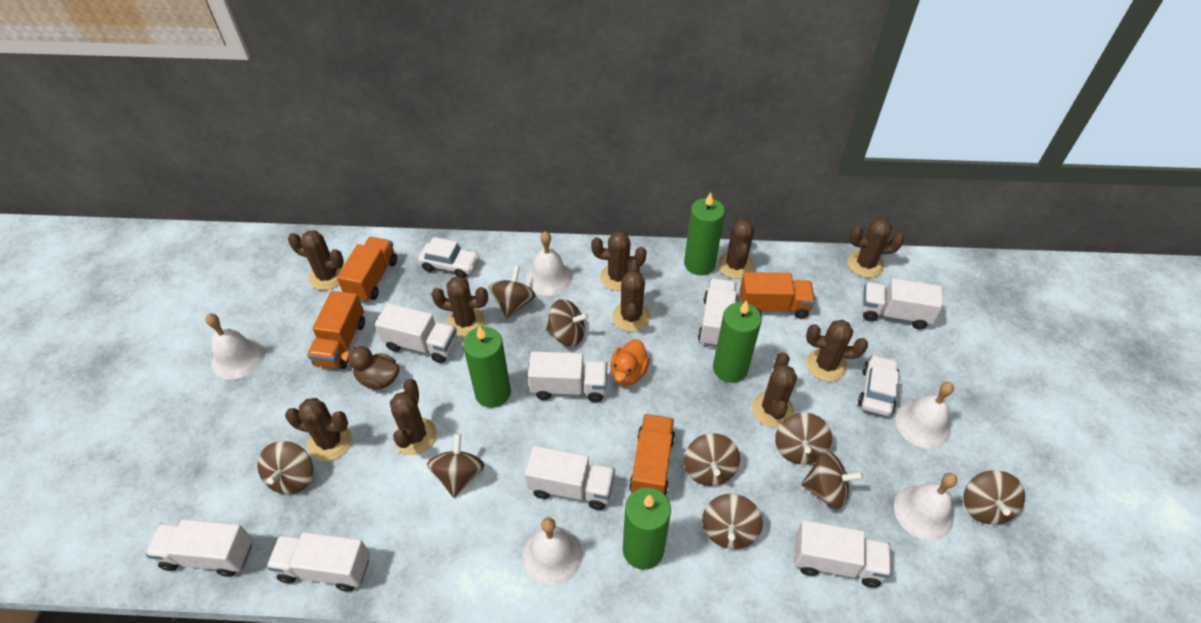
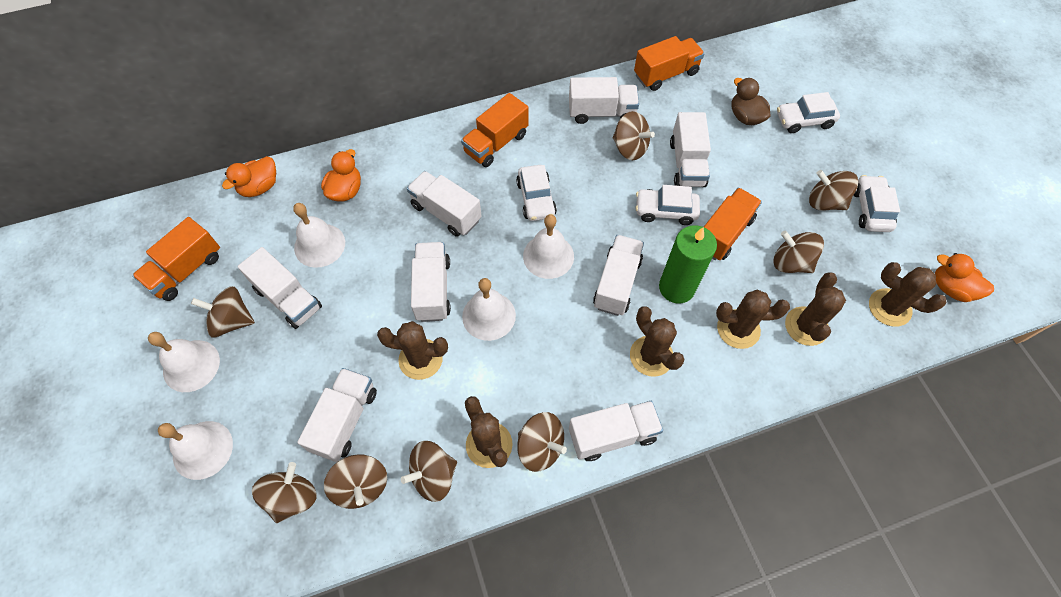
brown cactus: [285,398,352,461] [288,230,344,290] [390,379,437,455] [431,276,488,337] [591,231,647,291] [612,261,650,332] [718,218,754,279] [752,352,797,427] [806,320,868,382] [848,218,905,278] = 10 -> [377,321,448,380] [465,396,513,468] [630,306,685,377] [716,290,790,349] [785,272,846,346] [869,262,946,327] = 6
brown spinning top: [258,441,313,494] [427,434,485,498] [489,265,536,318] [546,299,589,347] [684,433,740,486] [702,494,763,549] [775,413,832,465] [801,451,864,509] [963,470,1025,525] = 9 -> [191,286,255,338] [252,462,317,523] [324,454,387,509] [401,441,457,502] [517,412,567,472] [613,111,655,160] [774,230,824,273] [809,170,858,211] = 8
green candle: [463,326,511,408] [623,487,671,570] [684,192,725,275] [713,300,762,383] = 4 -> [659,225,717,303] = 1
orange duck: [610,339,650,386] = 1 -> [222,156,276,197] [321,149,361,202] [935,253,994,302] = 3
white car: [418,237,479,278] [858,354,899,416] = 2 -> [516,165,557,221] [636,185,700,225] [777,92,840,133] [854,175,900,232] = 4

